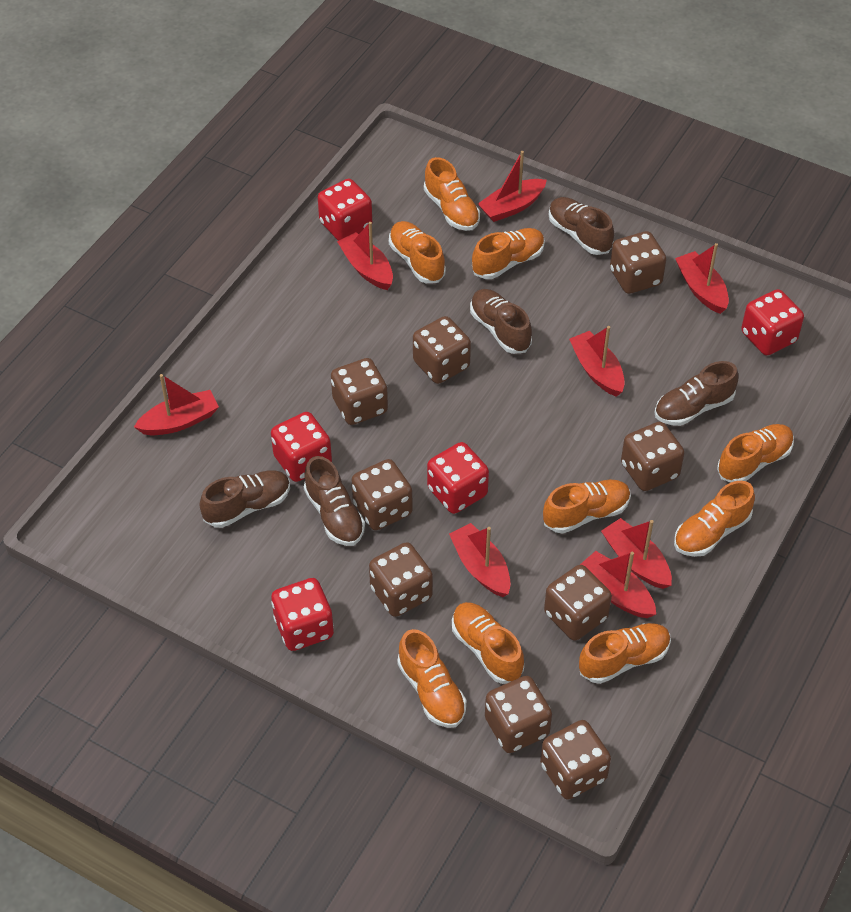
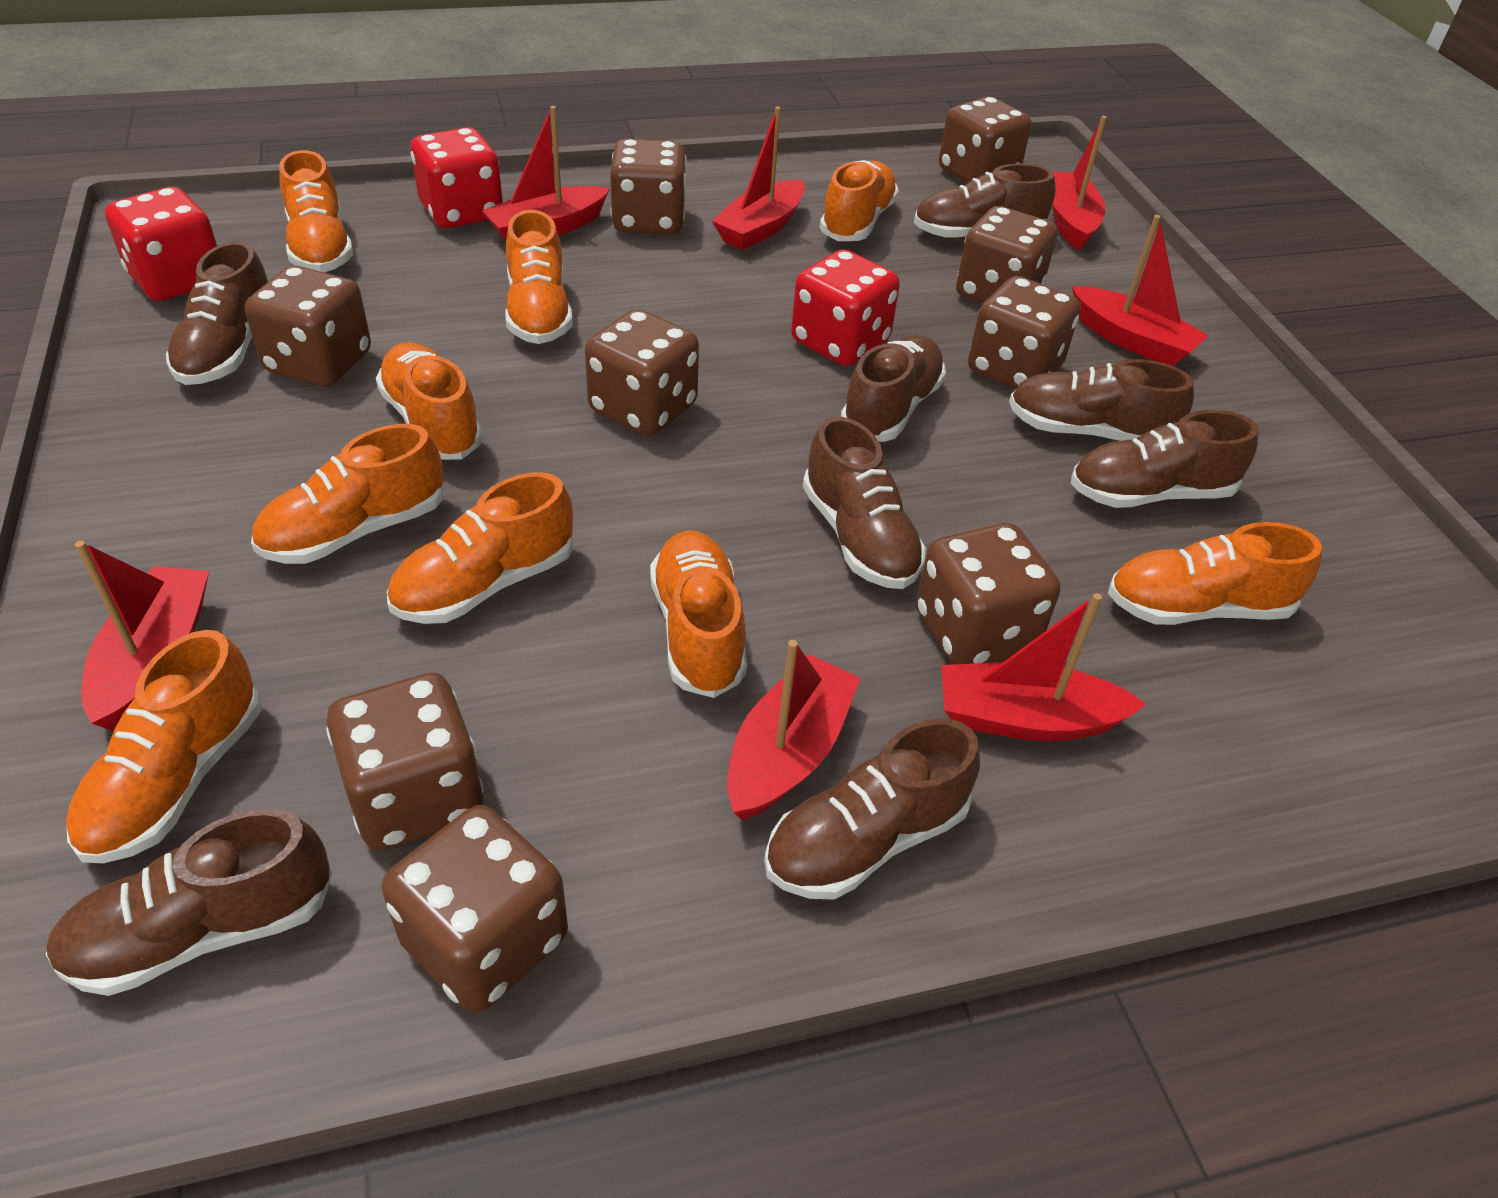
brown shoe: [199,470,290,528] [304,456,365,546] [470,289,532,354] [549,197,614,255] [655,361,738,426] = 5 -> [45,808,332,996] [166,241,268,385] [764,718,980,900] [803,416,926,589] [841,335,946,442] [914,163,1056,239] [1009,359,1194,441] [1071,410,1259,508] = 8
red boat: [134,374,219,435] [337,222,393,290] [449,523,511,597] [478,151,547,222] [569,326,625,397] [580,551,656,618] [601,518,672,589] [675,243,729,314] = 8 -> [75,541,209,731] [482,106,610,241] [712,106,805,250] [727,640,860,820] [941,593,1146,741] [1052,116,1107,251] [1072,215,1209,366] = 7
red dice: [271,412,332,482] [271,578,334,651] [318,179,372,241] [427,442,489,514] [741,289,804,355] = 5 -> [105,187,217,301] [411,127,503,228] [791,249,900,366] = 3

